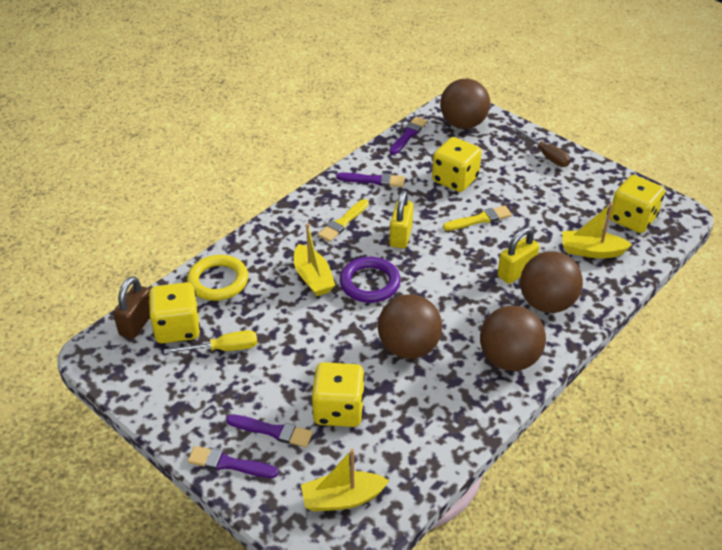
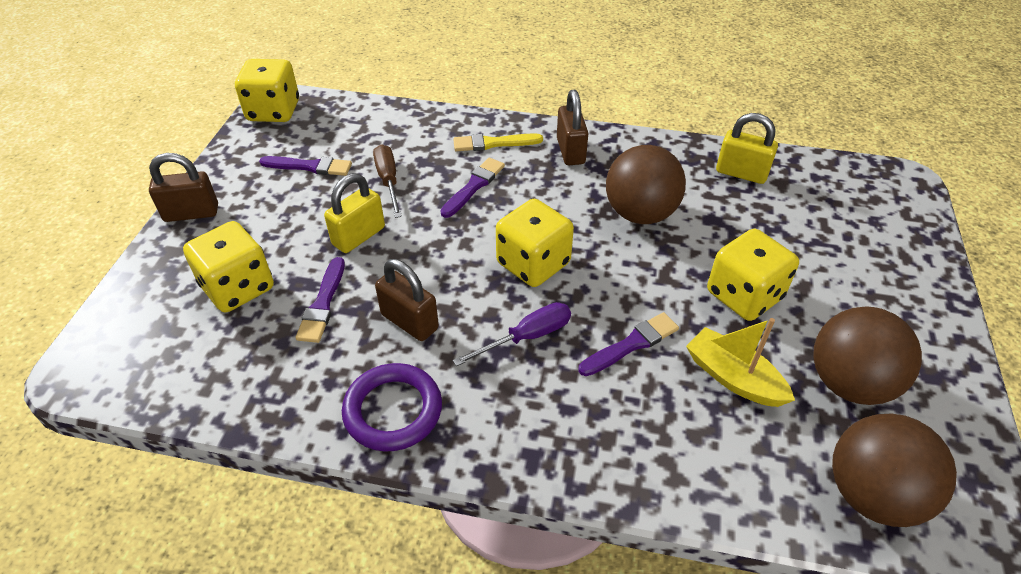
brown ball: [378,294,442,359] [440,79,490,129] [480,306,546,371] [520,251,583,313] = 4 -> [606,145,686,224] [813,307,922,405] [832,413,957,527] = 3
brown padlock: [113,276,150,339] = 1 -> [149,153,218,222] [375,259,439,341] [557,90,589,165] = 3
purple screwdriver: none = 0 -> [453,302,571,366] = 1
yellow boat: [294,224,335,296] [301,449,389,511] [563,203,632,258] = 3 -> [686,318,795,407] = 1
yellow brush: [318,199,369,242] [443,206,512,231] = 2 -> [453,133,543,151] = 1
yellow ring: [187,255,248,301] = 1 -> none = 0
yellow screwdriver: [164,330,258,354] = 1 -> none = 0

